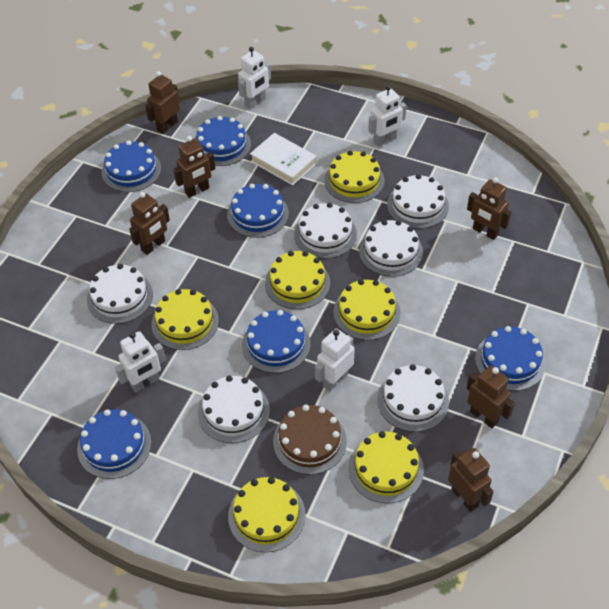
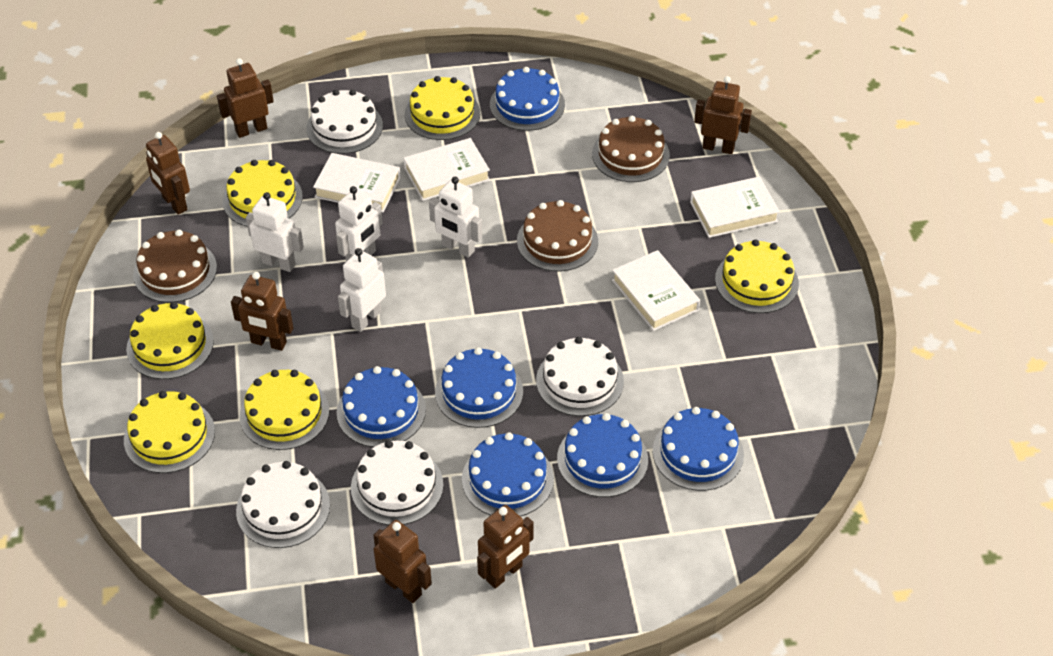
brown cake: [273,405,347,475] = 1 -> [133,230,217,303] [517,200,598,271] [592,116,670,182] = 3
white book: [250,133,317,185] = 1 -> [313,153,401,212] [404,138,490,201] [612,250,700,331] [690,176,780,238] = 4
white cake: [87,264,153,324] [198,375,270,443] [294,203,357,259] [359,220,423,277] [377,364,449,432] [387,174,449,229] = 6 -> [236,461,330,548] [307,89,383,154] [351,440,444,525] [536,337,624,416] = 4

